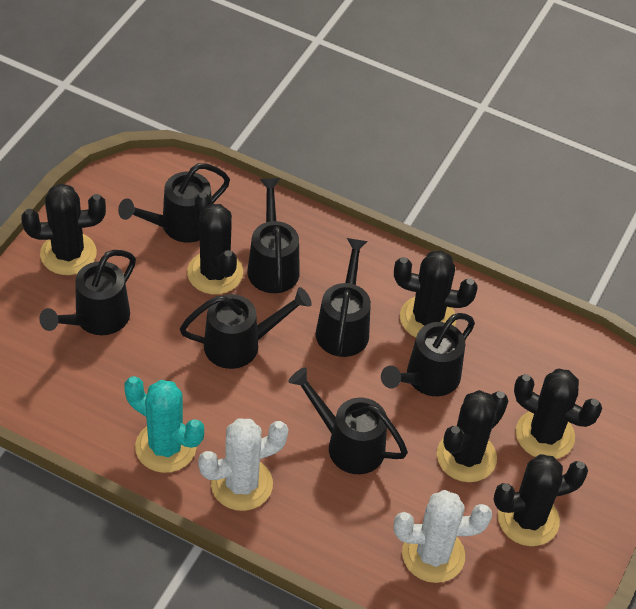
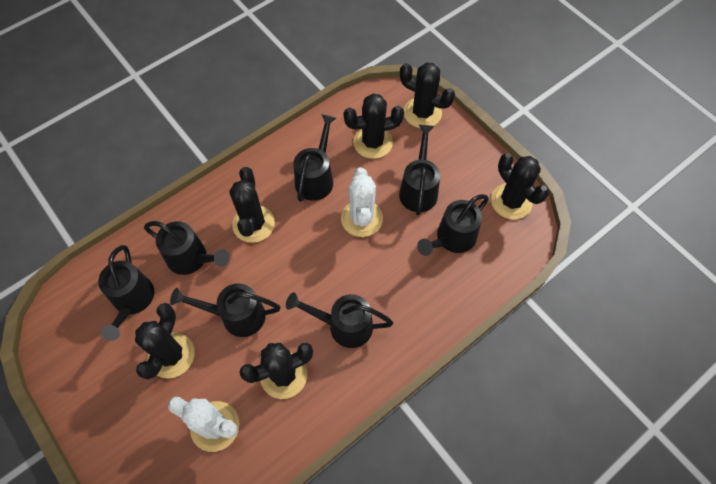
turquoise cactus: [124,376,204,473] = 1 -> none = 0

